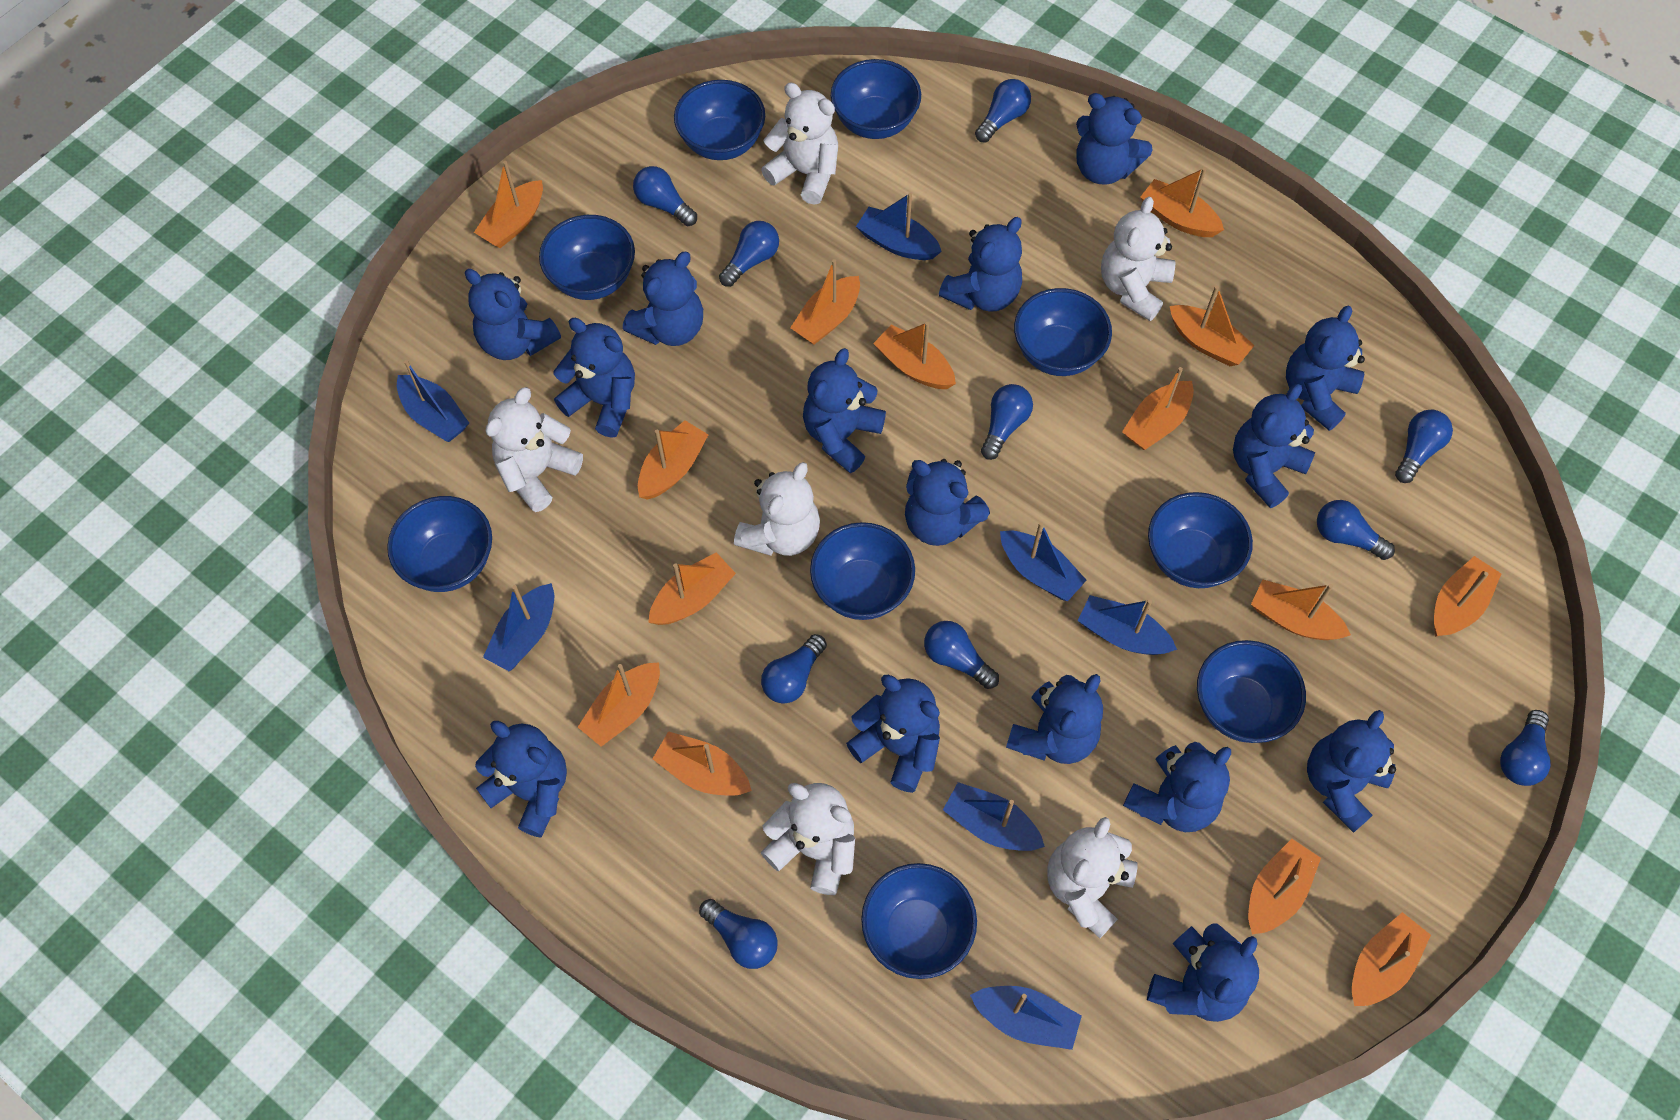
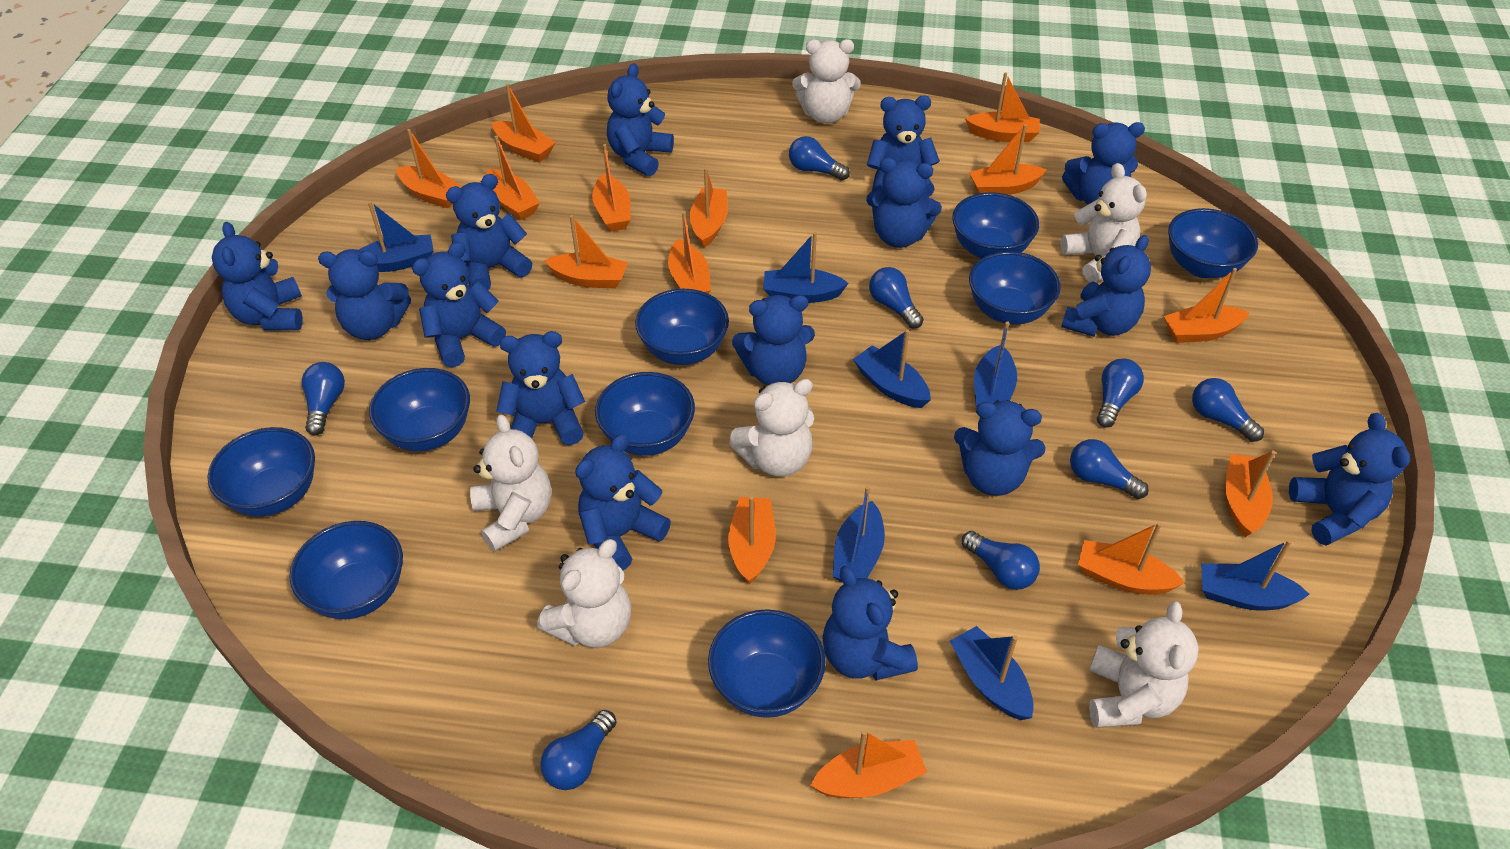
blue light bulb: [633,166,697,226] [699,899,778,969] [719,221,779,287] [761,634,827,704] [924,621,999,689] [975,79,1031,143] [981,384,1033,460] [1317,500,1395,560] [1395,410,1453,483] [1500,710,1551,786] = 10 -> [302,362,345,436] [540,710,617,790] [789,136,850,181] [869,267,924,329] [962,531,1040,590] [1070,439,1149,499] [1097,359,1144,428] [1192,378,1264,442] = 8

